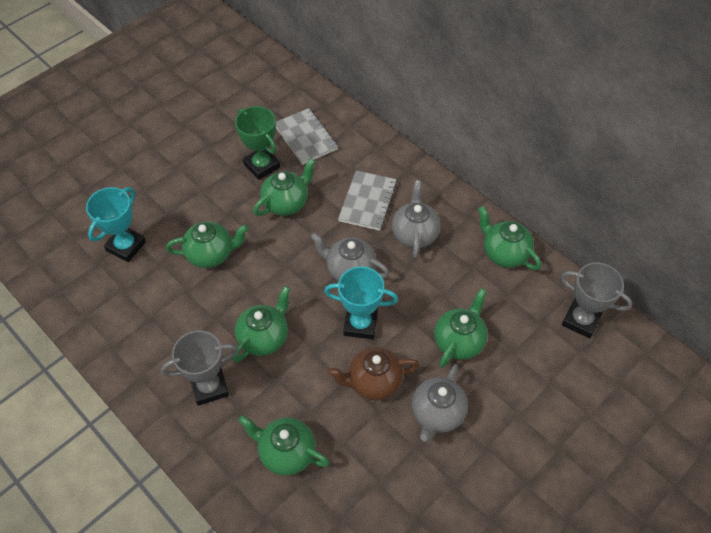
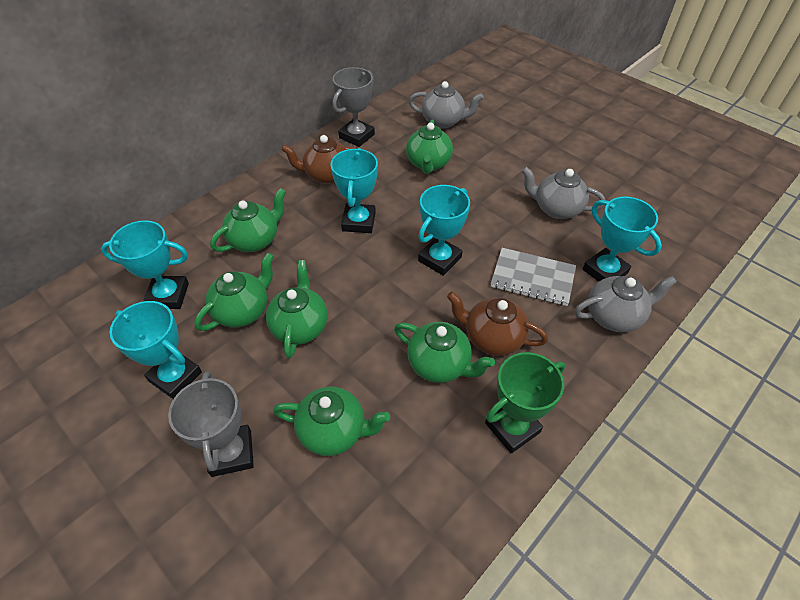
brown teapot: [328,347,420,400] = 1 -> [281,135,356,184] [447,292,548,356] = 2
grey notebook: [276,108,338,165] [338,170,397,231] = 2 -> [491,248,576,306] = 1
turquoise trophy: [86,187,146,262] [324,266,398,339] = 2 -> [101,220,189,309] [110,301,202,399] [331,148,378,233] [418,185,470,276] [583,197,662,282] = 5

